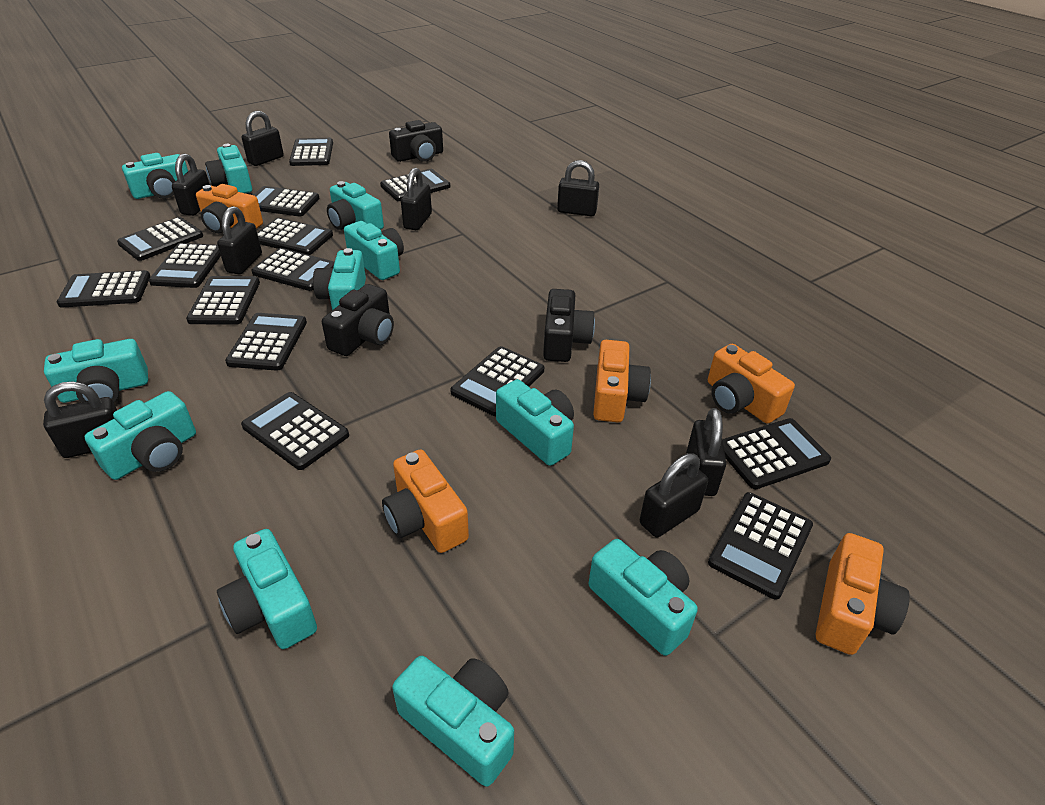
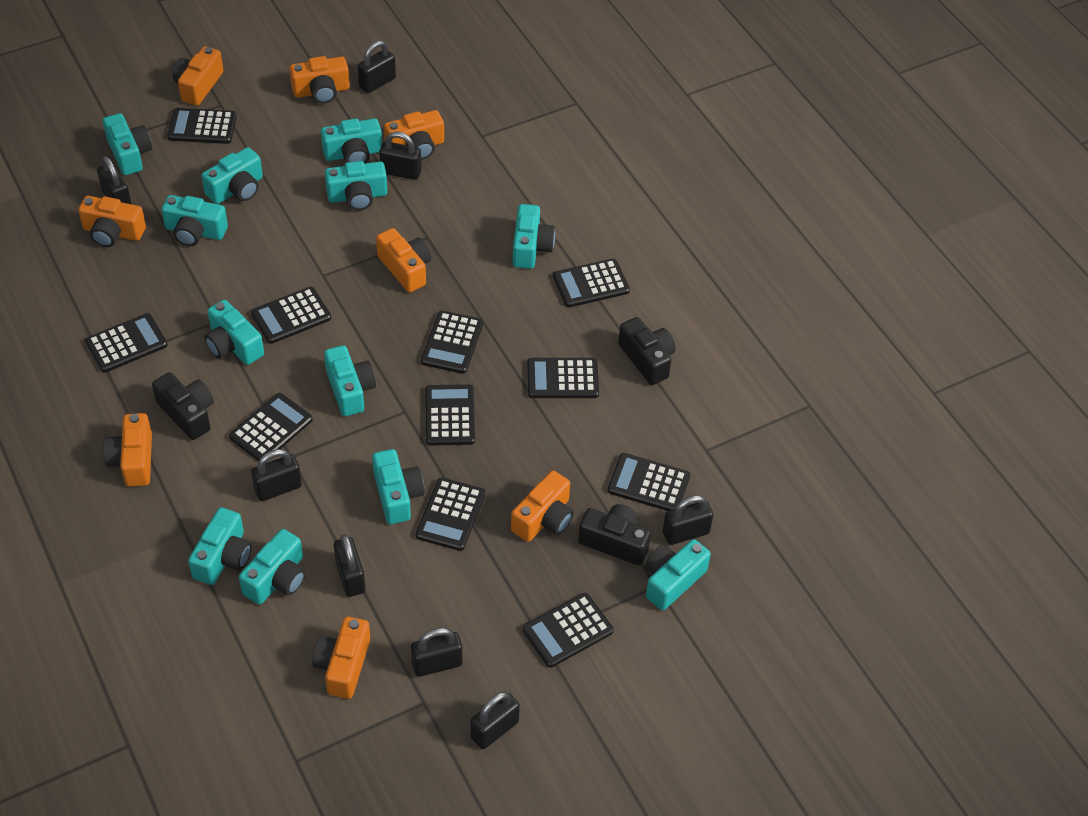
black calculator: [57,270,151,308] [117,217,203,261] [149,243,221,288] [186,276,260,325] [225,313,307,371] [241,392,349,470] [251,248,335,291] [254,186,320,216] [257,218,333,255] [289,138,333,166] [380,169,450,201] [450,346,544,416] [708,492,813,600] [722,418,831,489] = 14 -> [85,313,168,373] [167,108,237,144] [229,393,313,461] [251,287,331,344] [416,477,485,551] [421,311,483,374] [425,384,475,446] [522,593,614,668] [527,358,599,398] [553,258,630,307] [607,453,690,511] = 11
orange camera: [196,184,263,233] [382,450,469,553] [593,340,651,422] [708,344,795,424] [816,533,910,655] = 5 -> [78,196,146,247] [103,413,152,487] [173,46,223,106] [289,56,350,104] [312,617,370,699] [376,228,431,292] [384,110,444,160] [511,470,574,542] = 8
turquoise camera: [44,339,148,403] [84,391,196,480] [122,153,188,199] [205,144,252,193] [217,529,317,649] [313,248,366,310] [327,181,384,230] [344,221,404,280] [392,656,514,787] [496,379,574,466] [589,539,698,656] = 11 -> [103,113,152,175] [162,195,228,246] [188,507,251,585] [202,147,263,204] [204,300,264,365] [239,529,305,605] [321,118,382,163] [324,345,376,416] [325,161,387,210] [372,449,424,524] [513,204,555,269] [645,539,711,610] = 12

